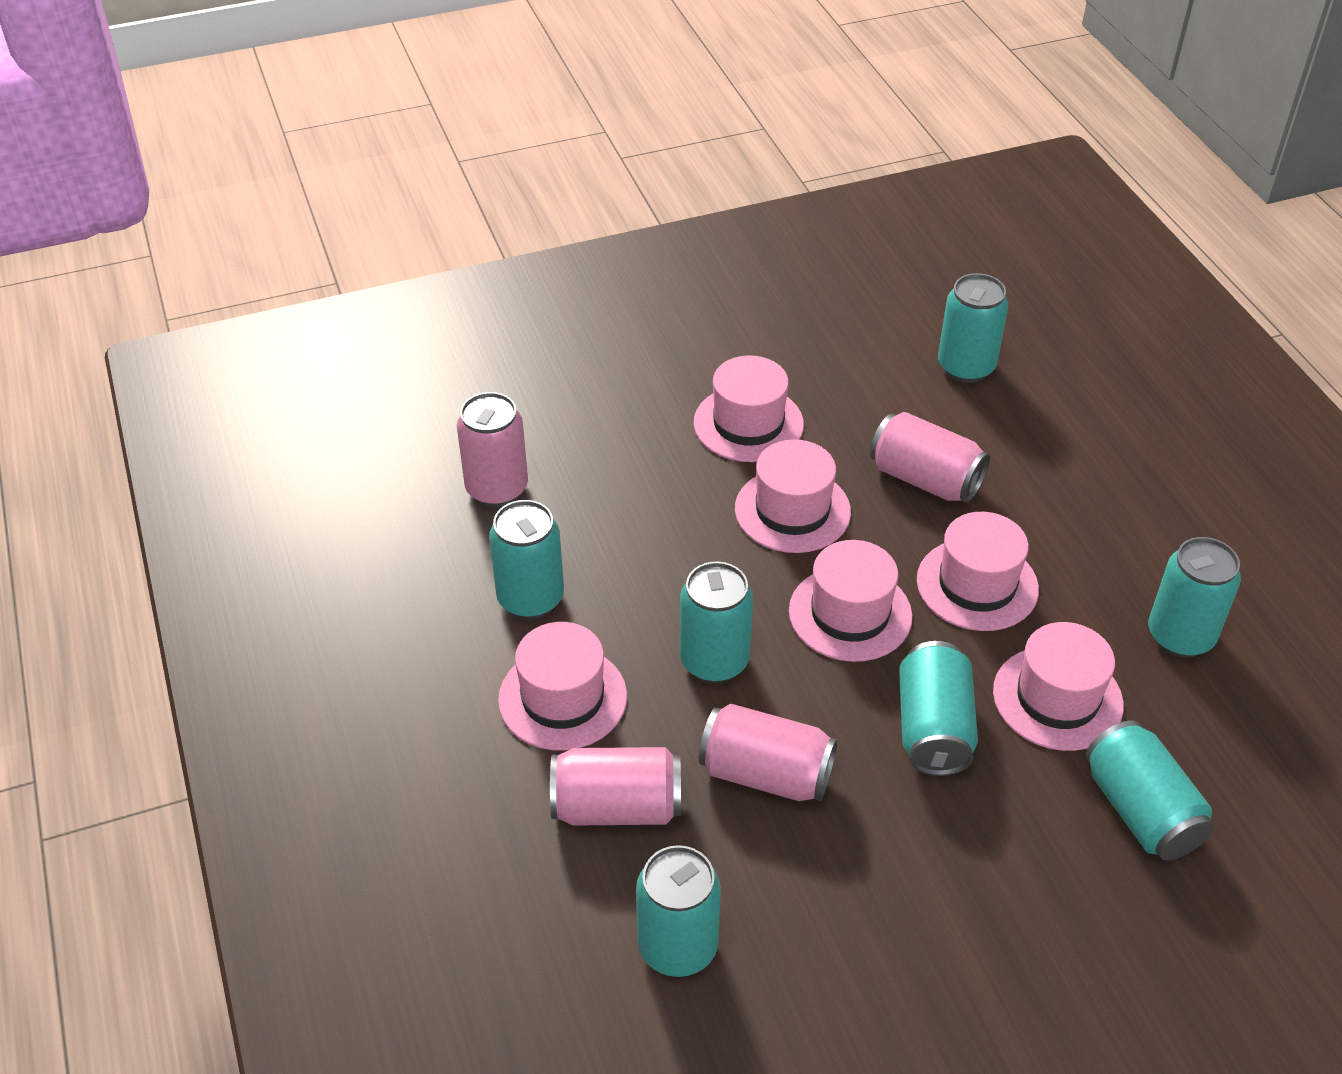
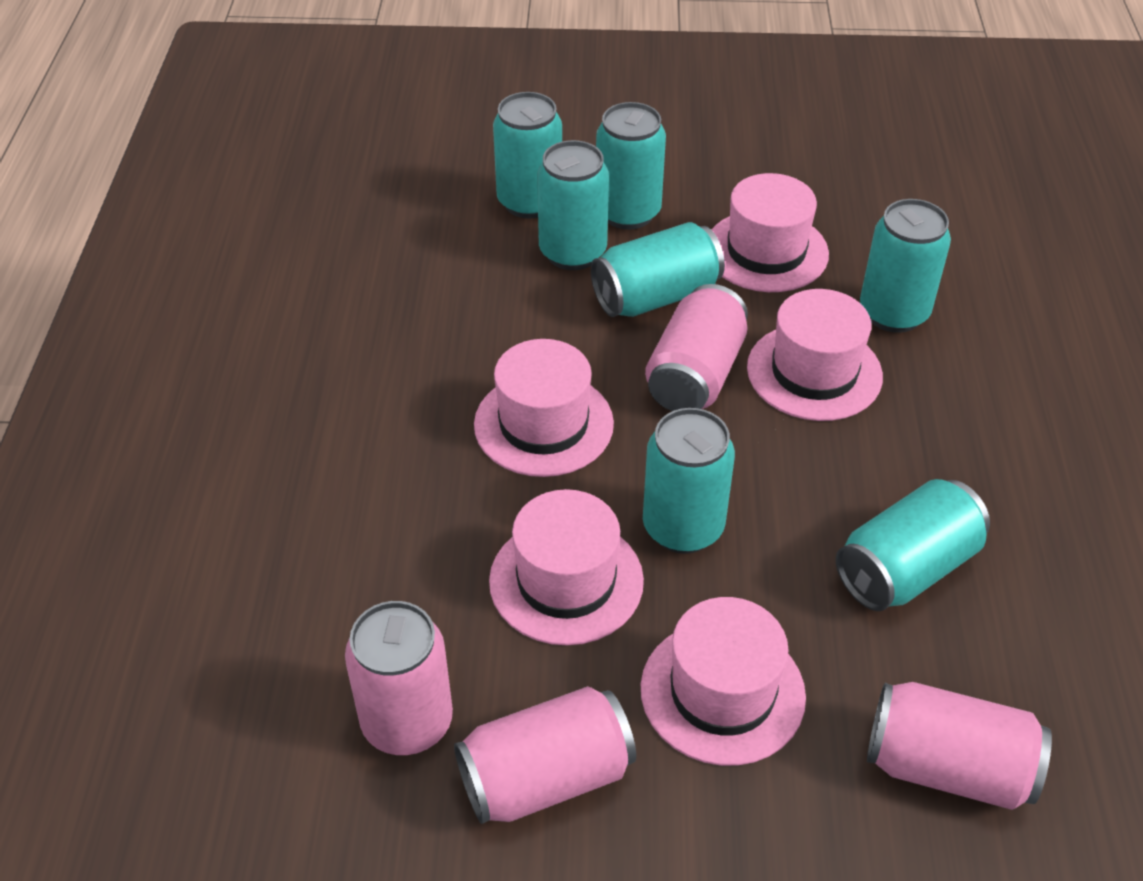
pink hat: [498,622,627,751] [694,355,804,462] [735,439,851,553] [789,540,913,662] [917,512,1039,631] [993,622,1124,751] = 6 -> [474,339,614,477] [489,489,644,645] [641,597,806,766] [712,173,829,292] [747,289,883,421] = 5

